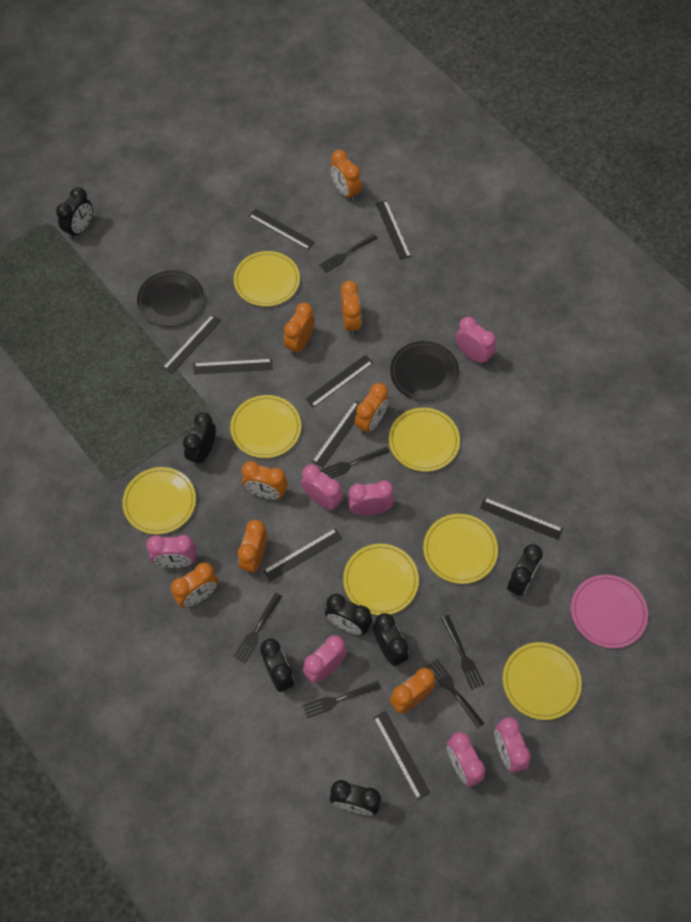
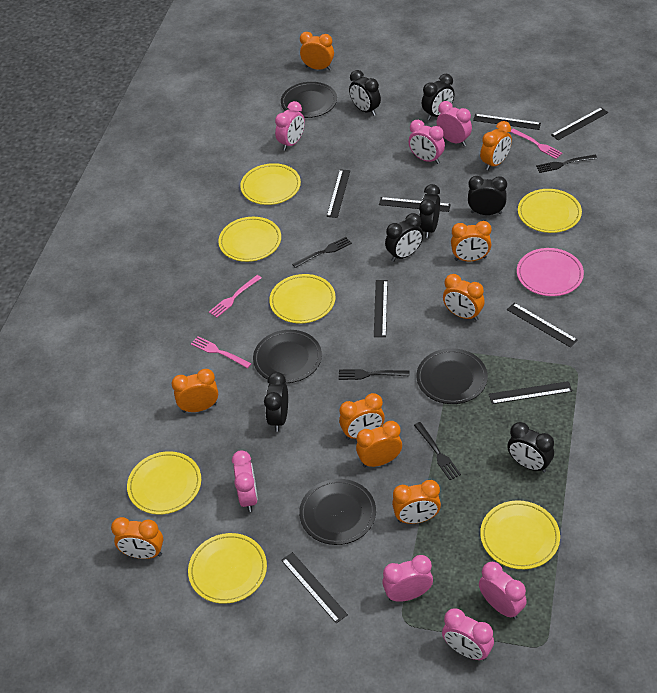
black fork: [233,593,282,663] [303,681,381,718] [319,234,377,273] [320,446,390,479] [426,659,485,728] [441,615,484,690] = 6 -> [292,237,352,268] [339,369,409,380] [414,422,461,480] [536,155,597,173] = 4
black plate: [137,270,204,327] [390,341,459,401] = 2 -> [253,330,322,383] [281,82,337,118] [299,479,376,545] [417,348,488,404] = 4
black ruler: [163,315,221,374] [194,359,272,374] [249,209,315,250] [263,528,342,581] [305,355,373,408] [312,401,360,468] [373,711,430,800] [376,200,411,260] [480,497,563,540] = 9 -> [281,552,348,623] [327,169,350,218] [374,280,388,337] [379,197,451,212] [473,114,541,130] [489,381,572,404] [507,303,578,348] [551,107,608,140] = 8
orange clock: [171,563,218,608] [238,519,267,574] [242,461,288,499] [284,303,315,356] [330,150,362,201] [341,281,361,336] [355,383,389,435] [390,668,436,714] = 8 -> [111,517,163,559] [172,369,218,413] [300,32,334,70] [339,393,385,440] [356,421,402,467] [392,480,441,524] [443,274,485,321] [451,221,491,261] [480,121,512,171] = 9
pink fork: none = 0 -> [191,336,252,368] [209,275,261,318] [511,129,563,159] = 3

